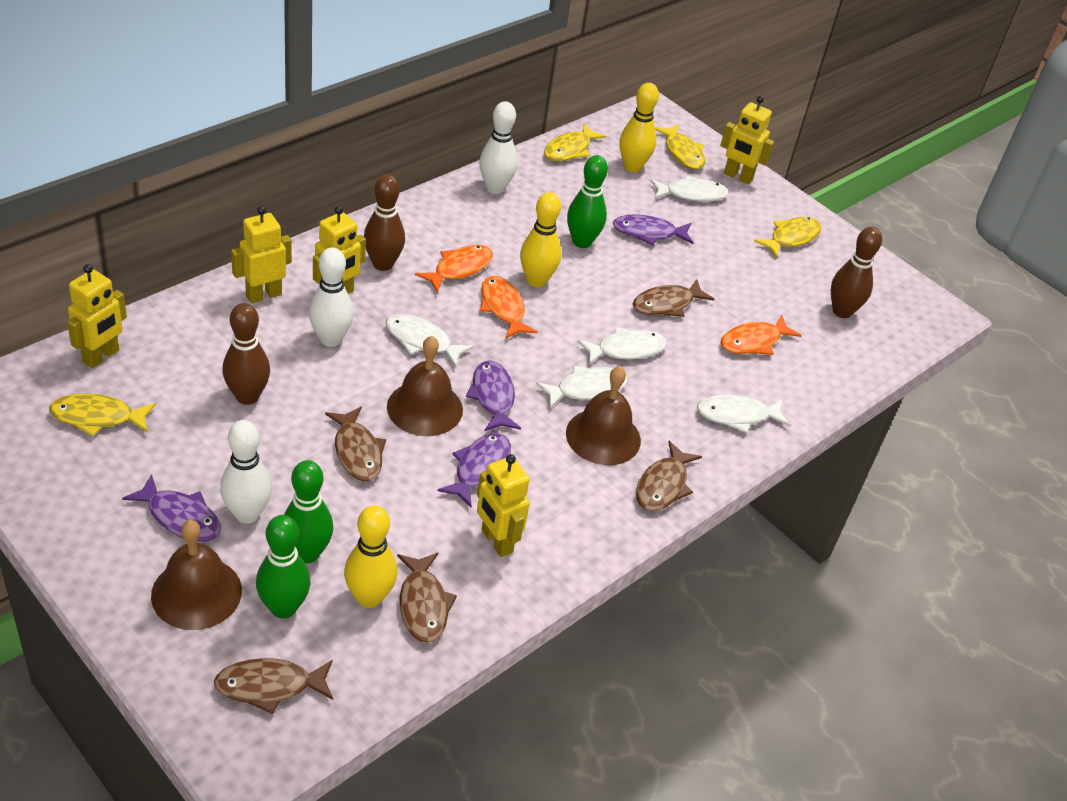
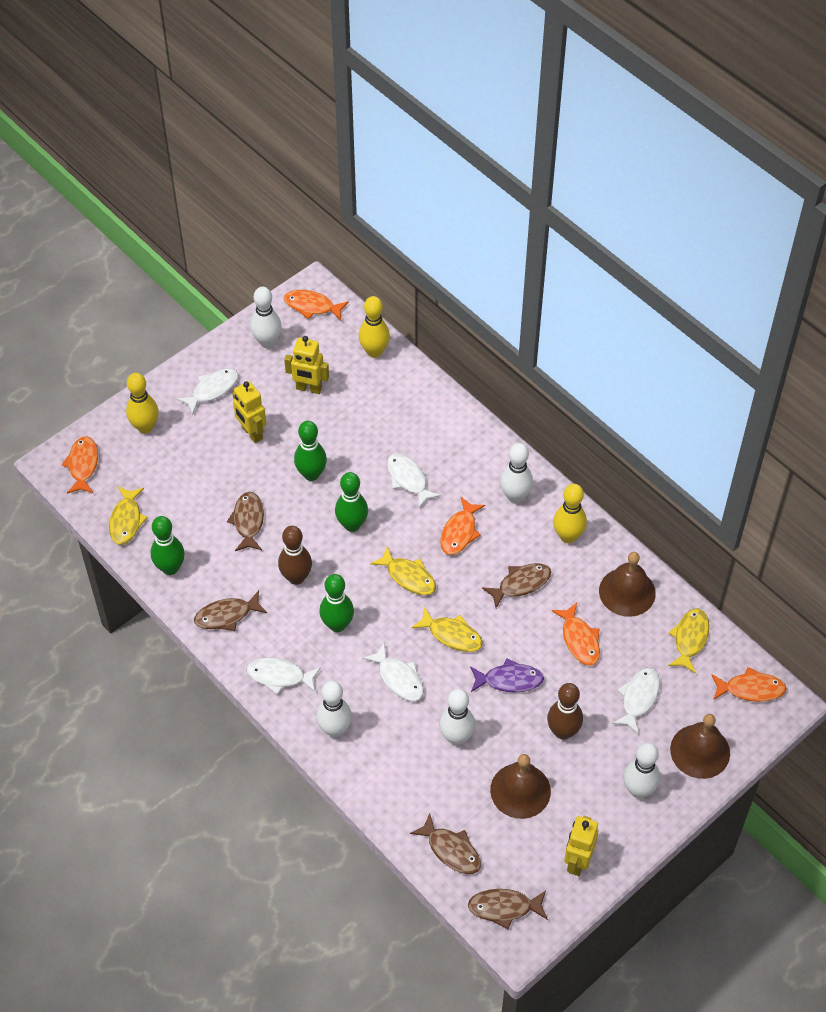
brown bowling pin: [222,303,270,405] [364,174,405,271] [831,227,882,318] = 3 -> [278,526,312,585] [547,683,583,740] = 2
green bowling pin: [256,515,311,619] [284,460,333,563] [567,155,608,248] = 3 -> [151,516,185,575] [294,421,327,481] [320,574,354,632] [335,472,368,532] = 4
orange fish: [415,245,493,292] [480,276,538,339] [721,315,802,355] = 3 -> [61,436,98,494] [284,290,349,320] [440,497,485,555] [552,603,600,666] [711,667,786,702] = 5
purple fish: [122,474,221,542] [437,433,511,507] [466,360,521,431] [613,214,693,245] = 4 -> [470,658,544,693] = 1
white bowling pin: [220,420,272,524] [309,248,354,347] [479,101,518,194] = 3 -> [251,287,282,348] [316,681,352,737] [439,689,475,745] [500,443,533,503] [623,743,660,798] = 5
yellow robot: [67,264,127,368] [231,206,292,303] [313,206,366,294] [477,454,530,557] [720,96,774,184] = 5 -> [232,381,266,443] [284,336,329,394] [564,816,598,876] = 3

